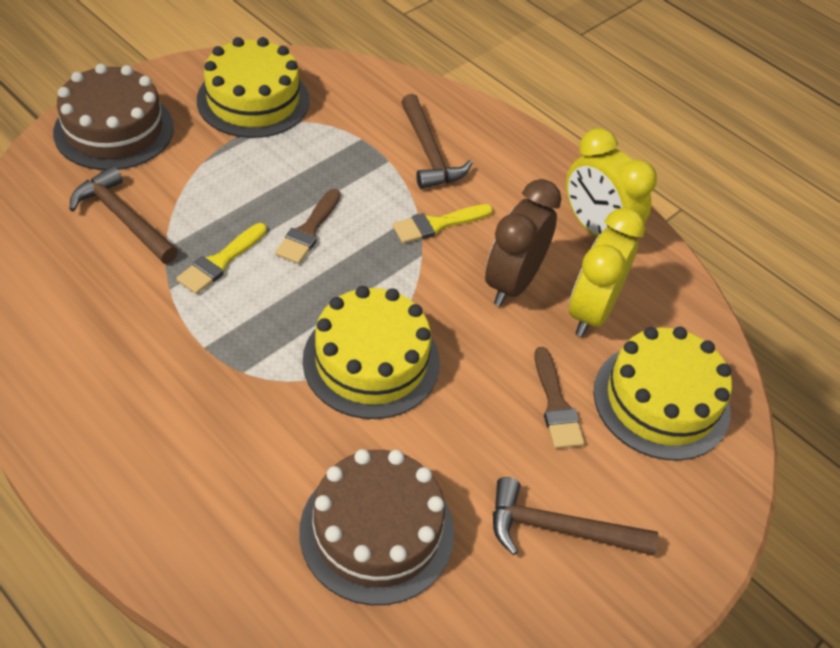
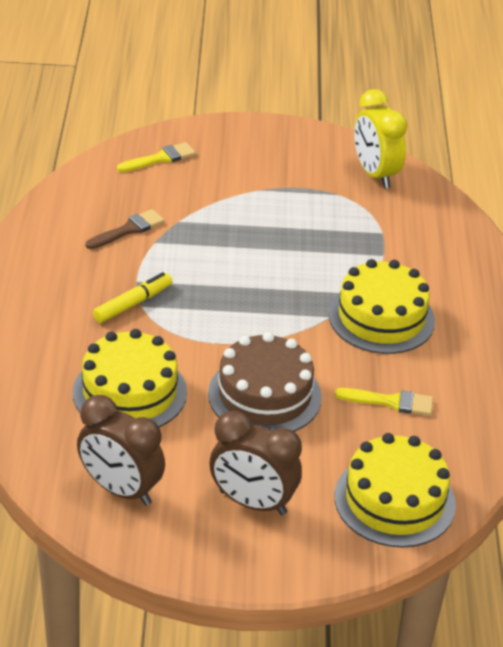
brown brush: [275,189,341,264] [534,347,584,449] = 2 -> [86,209,164,249] = 1
brown cake: [53,64,174,170] [299,449,454,605] = 2 -> [208,332,322,431] = 1
brown clock: [485,179,561,306] = 1 -> [77,395,165,505] [210,411,302,515] = 2
brown hammer: [69,166,178,264] [401,94,472,189] [493,477,659,555] = 3 -> none = 0
yellow clock: [566,128,657,237] [569,208,645,337] = 2 -> [354,89,407,188] = 1
yellow marker: none = 0 -> [93,272,173,323] = 1

